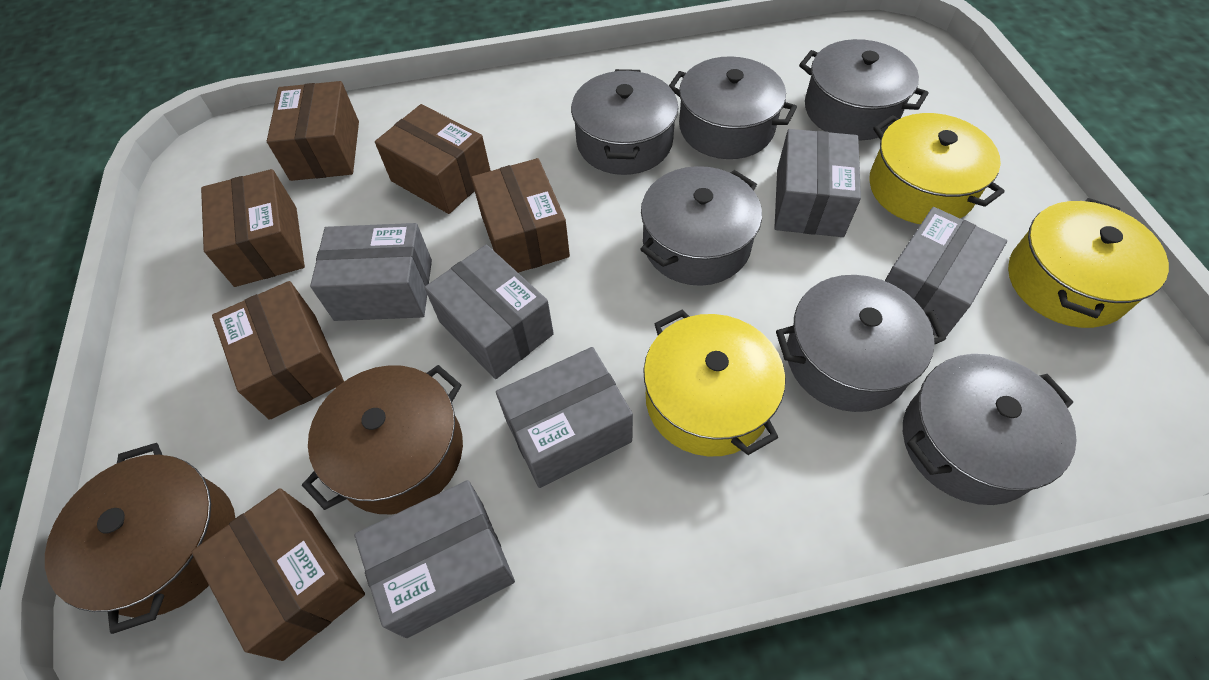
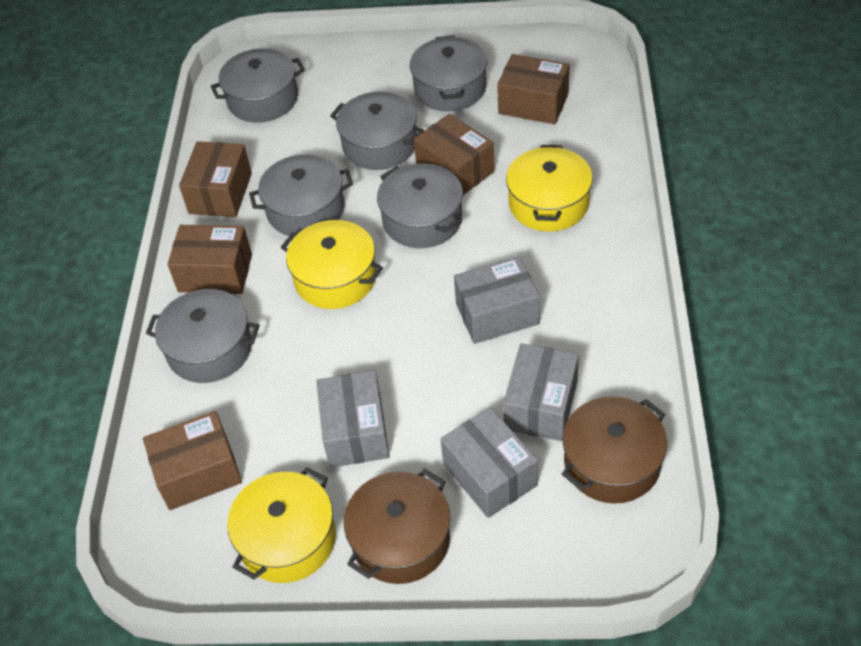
brown box: [192,488,365,661] [201,169,305,287] [212,281,344,420] [267,81,359,181] [375,104,491,214] [471,158,570,273] = 6 -> [143,411,242,510] [167,225,252,294] [179,141,252,217] [414,114,495,195] [497,54,569,124] = 5
grey box: [310,223,432,321] [354,480,515,638] [424,245,554,379] [496,347,633,488] [775,129,861,237] [885,207,1007,336] = 6 -> [316,370,389,468] [440,407,538,518] [454,256,540,344] [503,343,579,441] = 4

